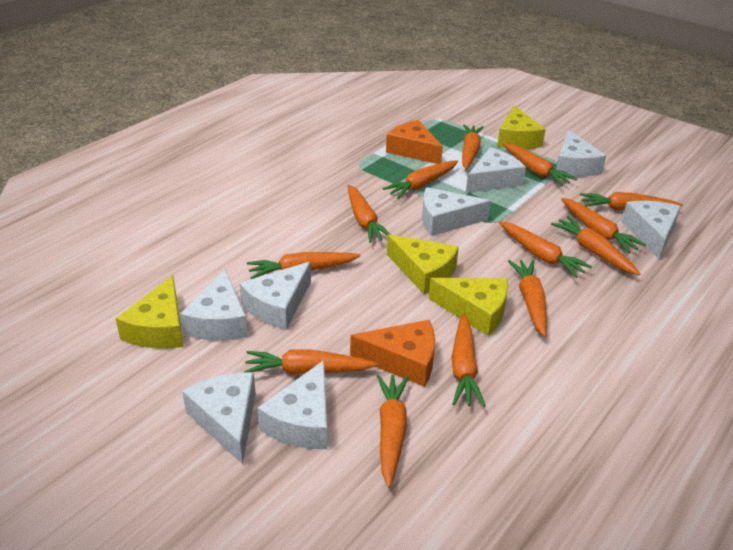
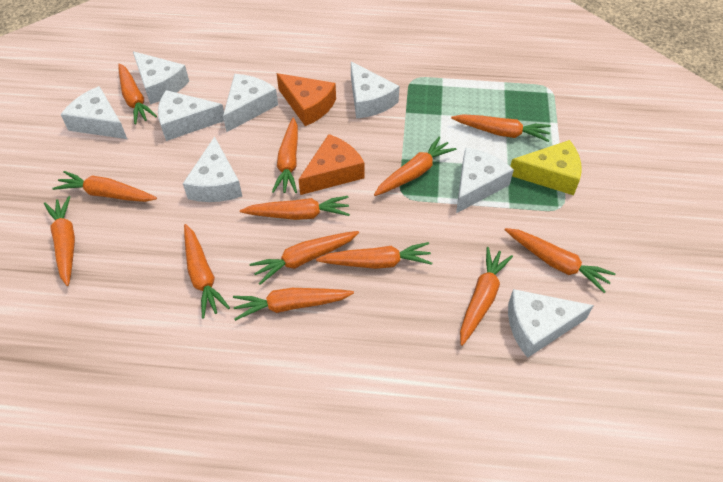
yellow cheese: [116,276,183,348] [387,234,459,294] [429,278,508,336] [497,105,546,149] = 4 -> [510,140,582,195] = 1

